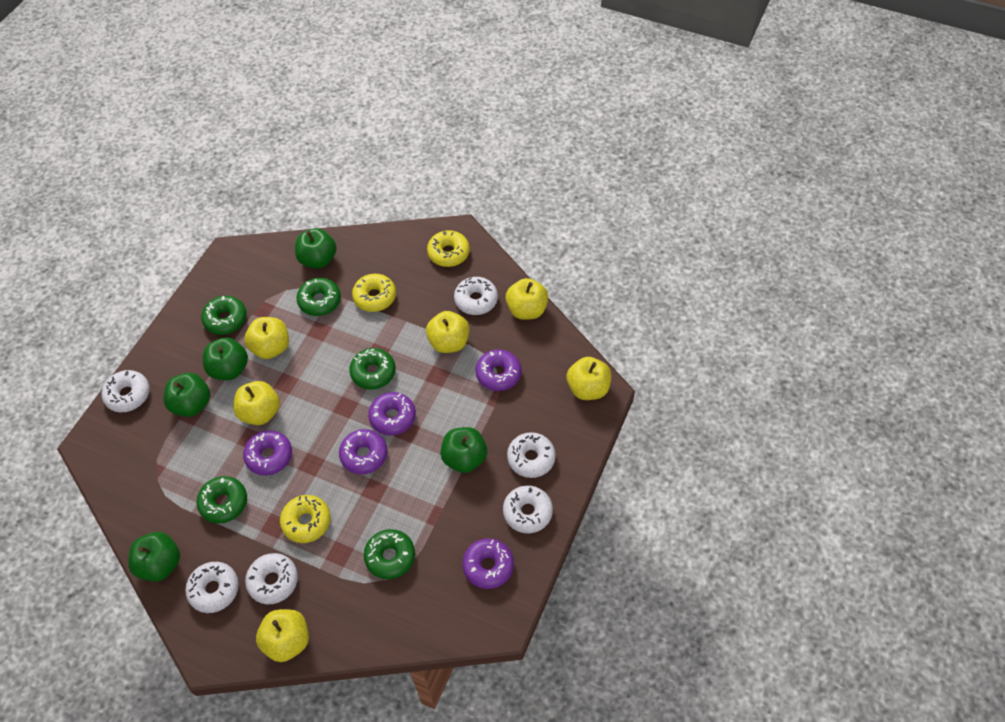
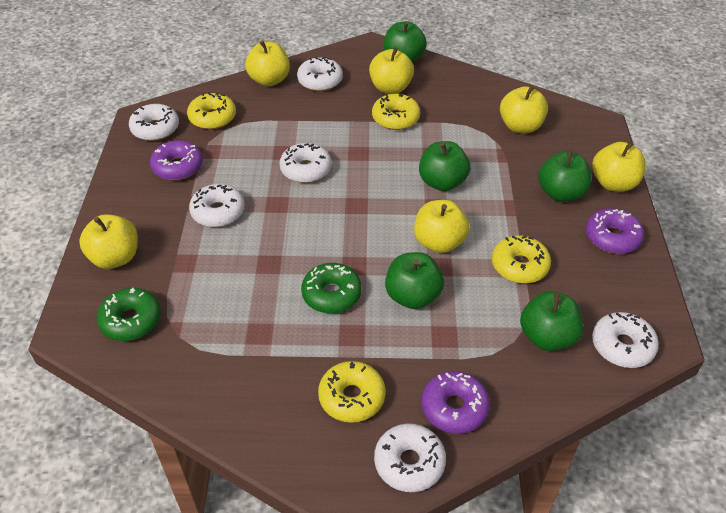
green donut: [196,476,247,524] [201,296,247,335] [296,278,341,316] [349,348,396,390] [364,529,415,579] = 5 -> [97,288,161,341] [301,263,362,313] = 2
purple donut: [243,430,292,476] [339,429,387,474] [368,392,416,436] [462,538,514,589] [475,349,522,391] = 5 -> [150,140,203,180] [422,371,490,434] [586,208,644,254] = 3
yellow donut: [280,495,330,543] [352,274,396,312] [427,230,470,267] = 3 -> [187,92,236,129] [318,361,386,423] [372,93,420,130] [492,235,551,283] = 4

